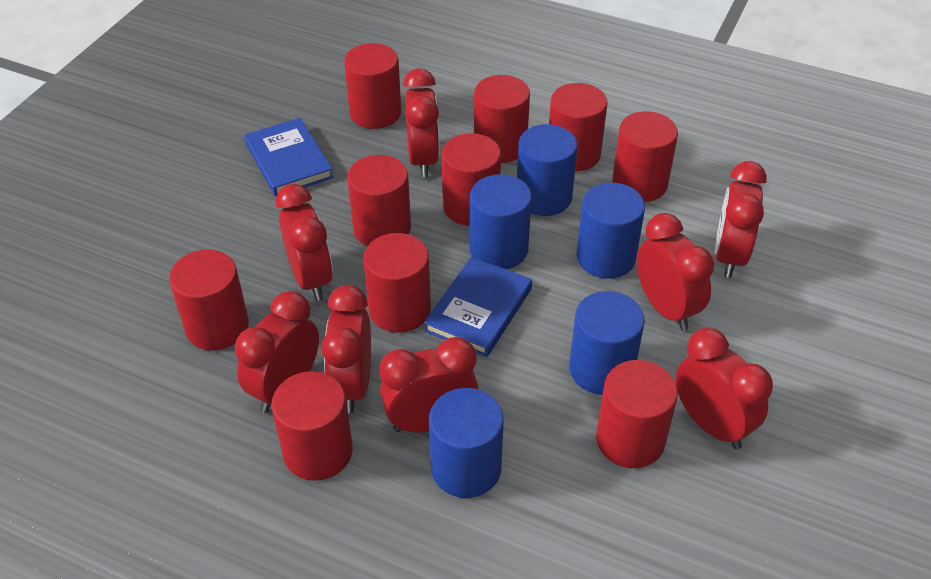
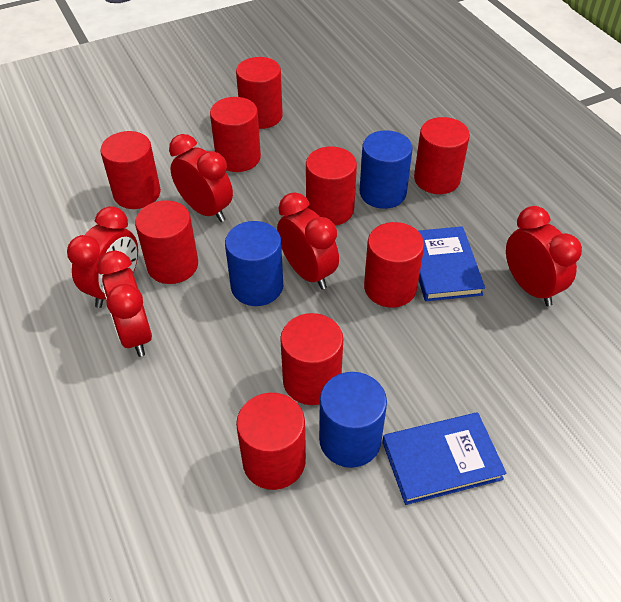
blue cylinder: [429,388,504,498] [470,174,532,269] [517,124,578,216] [569,291,645,395] [576,183,645,279] = 5 -> [225,221,283,306] [319,372,387,468] [360,130,413,209] = 3
red clock: [235,291,319,413] [276,184,333,301] [321,285,371,413] [380,337,479,432] [403,68,440,177] [637,213,714,331] [675,328,773,449] [715,161,767,278] = 8 -> [67,206,138,308] [97,250,152,357] [169,134,233,222] [277,192,339,290] [506,206,582,306] = 5
red cylinder: [169,249,249,351] [271,371,353,481] [344,43,401,129] [347,155,411,246] [363,233,431,333] [442,133,501,226] [474,75,530,163] [549,83,607,171] [596,360,678,468] [612,111,678,202] = 10 -> [100,131,161,209] [135,200,198,284] [210,97,261,172] [236,57,283,129] [236,393,306,490] [280,313,343,405] [306,147,357,226] [364,222,424,308] [414,117,470,194] = 9

